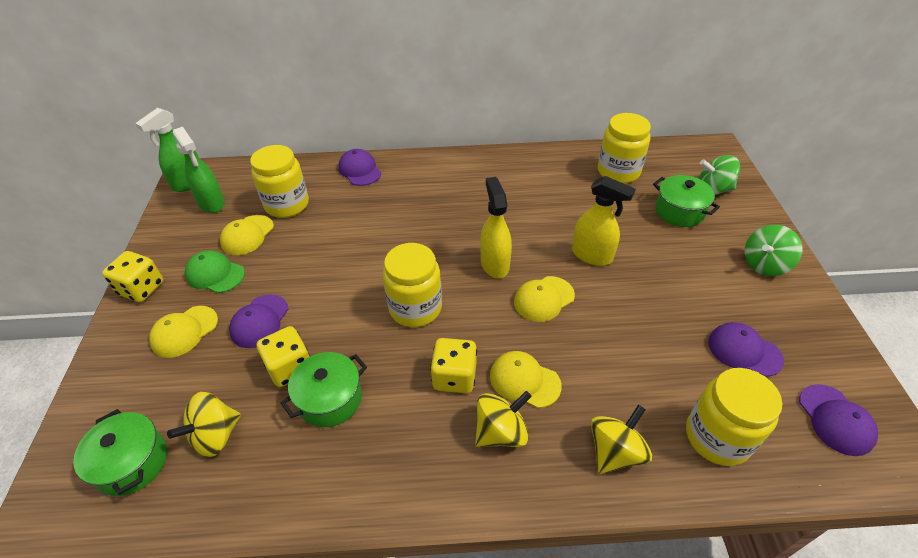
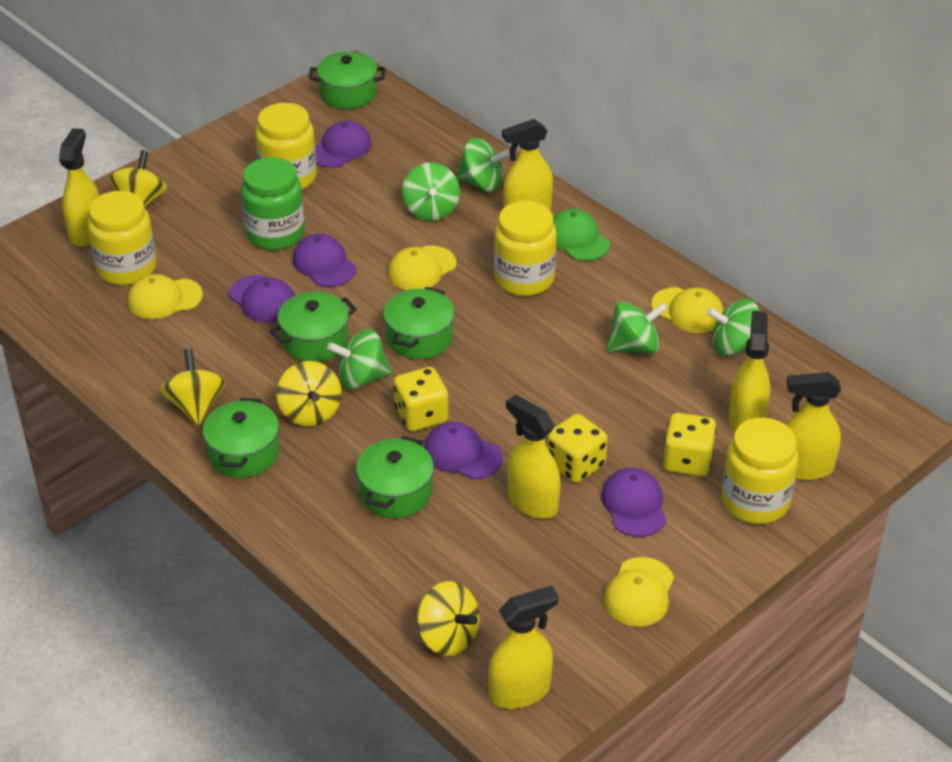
green jar: none = 0 -> [241,157,305,250] = 1
green pot: [73,409,167,496] [281,352,367,427] [653,175,720,227] = 3 -> [203,398,279,478] [270,292,357,362] [309,52,385,109] [356,436,434,518] [383,287,455,359] = 5
green spinning top: [699,155,740,195] [744,225,803,276] = 2 -> [327,329,392,389] [402,162,460,221] [456,138,510,192] [607,302,668,354] [706,299,759,356] = 5
green spray bottle: [135,108,198,192] [173,127,225,213] = 2 -> none = 0
purple cap: [229,294,288,348] [338,149,381,186] [708,322,784,377] [799,384,878,456] = 4 -> [229,275,295,323] [292,234,356,287] [315,121,372,168] [424,422,503,479] [601,468,667,537] = 5
yellow spinning top: [167,392,241,457] [475,391,532,447] [591,405,652,474] = 3 -> [110,150,167,208] [160,349,226,426] [276,361,342,427] [417,581,480,656] = 4
yellow spray bottle: [480,177,512,278] [572,176,636,266] = 2 -> [59,128,99,247] [488,586,559,709] [502,119,553,210] [506,394,560,519] [728,311,770,433] [786,372,841,481] = 6

